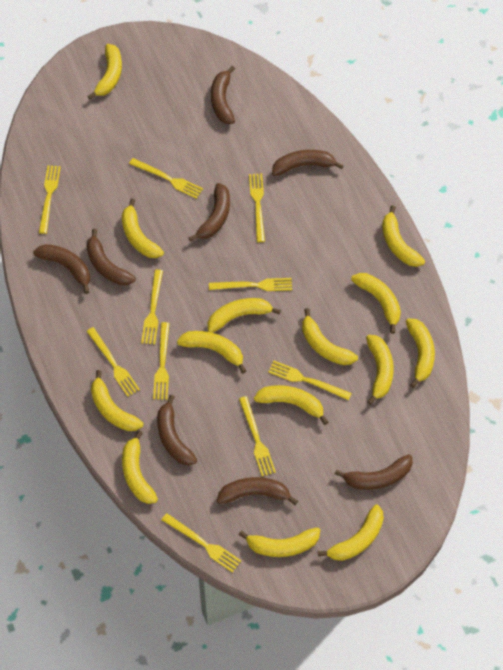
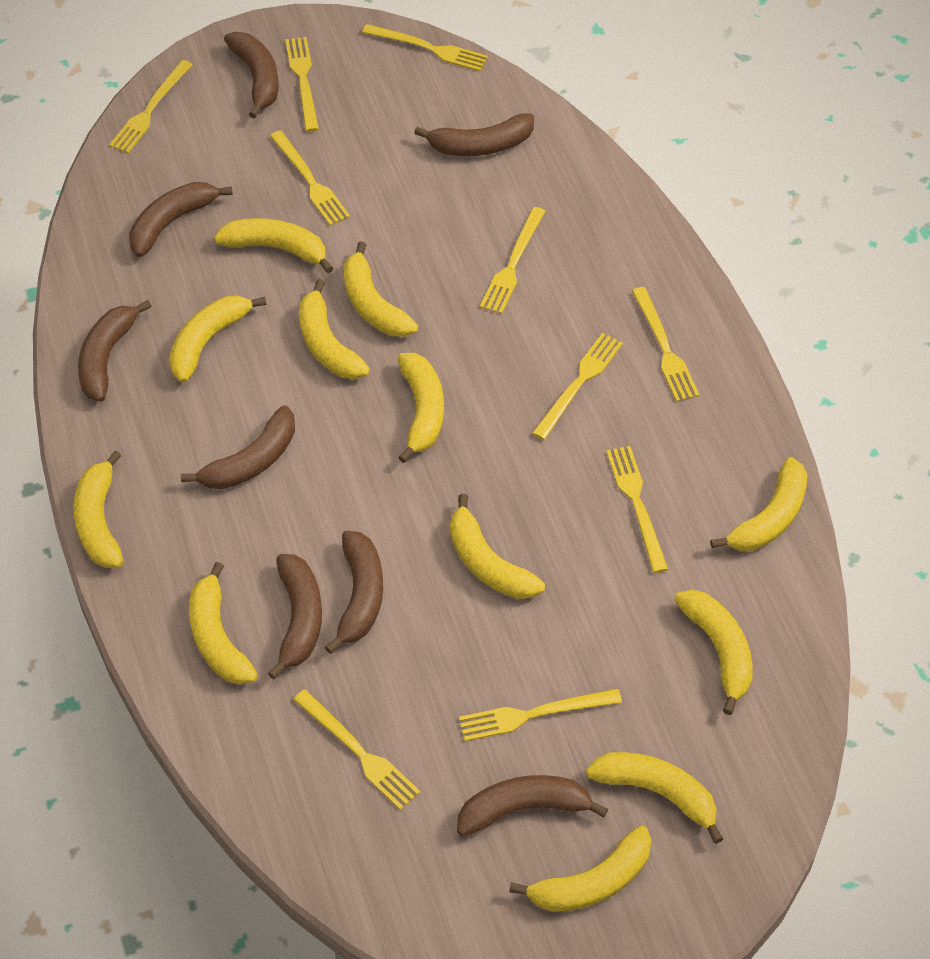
yellow banana: [88,44,122,99] [91,370,143,431] [122,199,164,258] [122,430,158,504] [177,331,246,373] [208,298,281,333] [239,527,320,557] [254,385,328,425] [302,308,358,365] [318,505,384,561] [351,273,401,334] [366,335,394,405] [382,205,425,267] [406,318,435,388] = 14 -> [74,450,123,568] [169,295,266,383] [189,562,258,685] [214,218,333,273] [299,279,370,379] [343,241,418,337] [397,353,444,463] [450,494,545,599] [509,826,652,912] [586,752,723,844] [674,590,753,715] [710,457,807,551] = 12

